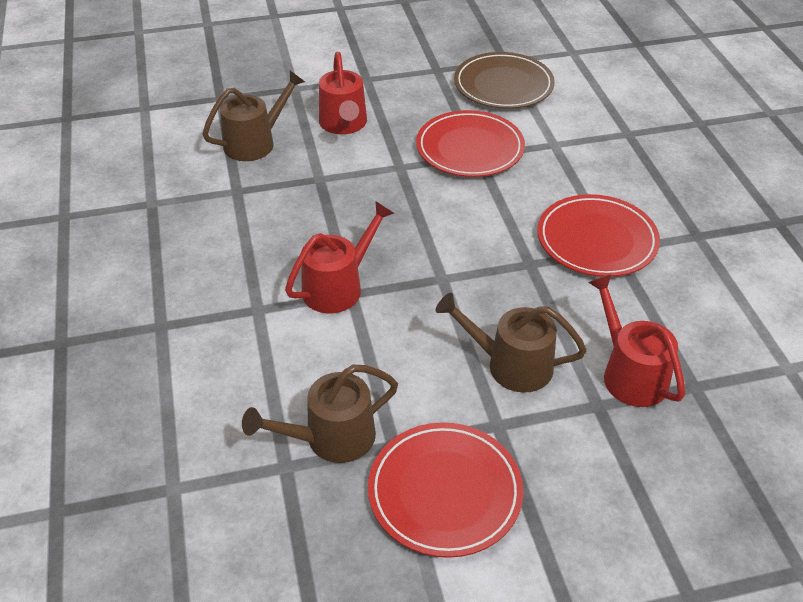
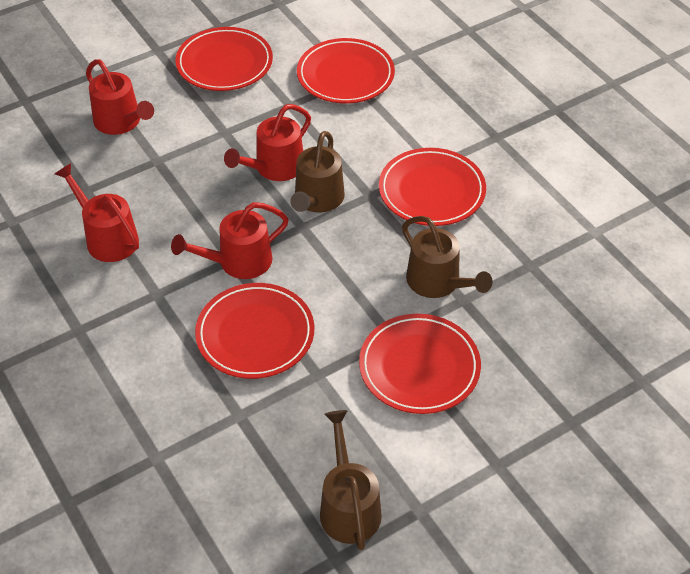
brown plate: [454,52,555,109] = 1 -> none = 0
red plate: [368,422,523,558] [416,110,525,177] [538,194,660,277] = 3 -> [176,27,273,91] [195,283,314,379] [297,38,395,104] [359,314,481,414] [379,148,486,226] = 5
red watering can: [285,201,394,313] [319,52,367,134] [588,274,685,407] = 3 -> [55,163,139,262] [86,59,154,135] [171,202,289,279] [224,104,311,181] = 4

